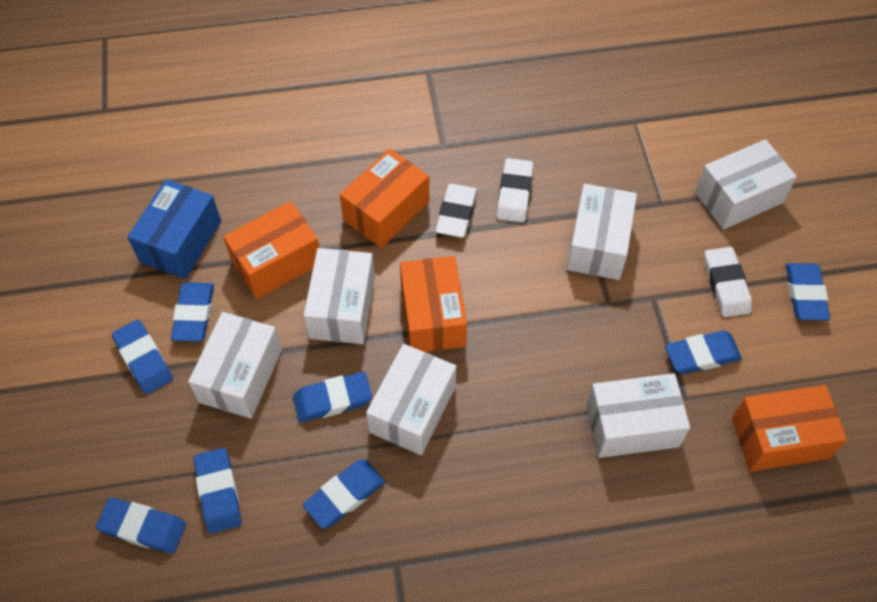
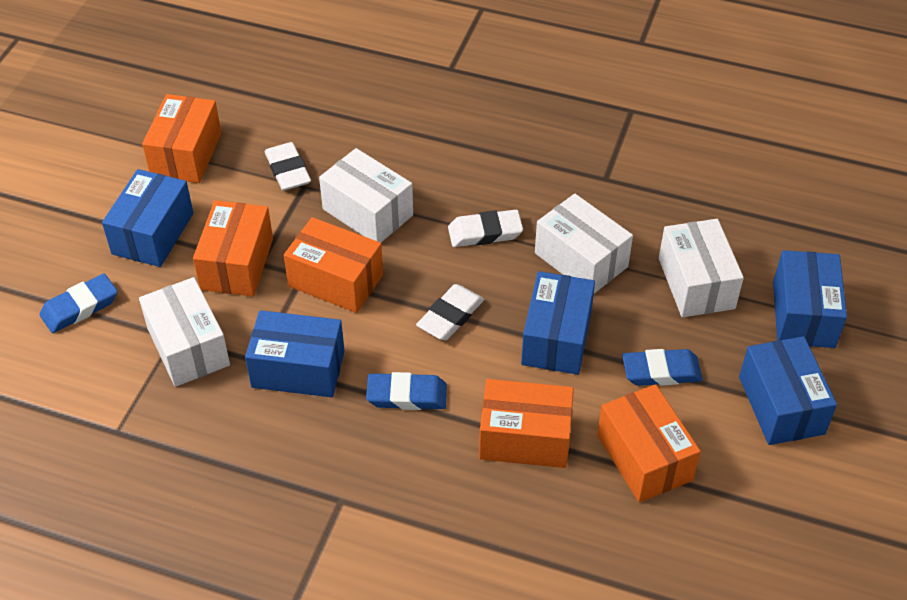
blue box: [127,179,221,279] = 1 -> [102,169,194,267] [245,310,345,397] [521,271,595,375] [739,336,837,445] [773,250,847,348] = 5
blue eraser: [96,498,186,554] [112,320,173,394] [171,282,214,342] [194,448,242,534] [293,372,372,422] [303,459,385,529] [665,330,742,374] [786,263,830,320] = 8 -> [40,273,118,333] [366,372,447,410] [622,349,703,386] = 3
orange box: [223,201,320,299] [340,149,429,248] [400,256,467,352] [732,385,847,472] = 4 -> [142,94,221,183] [193,200,273,297] [284,217,383,313] [479,379,574,468] [597,384,701,502] = 5
white box: [188,312,282,419] [304,248,375,344] [366,344,456,455] [567,184,637,280] [586,373,690,458] [695,139,797,230] = 6 -> [139,277,230,387] [319,148,413,243] [535,194,633,294] [659,219,744,317] = 4

